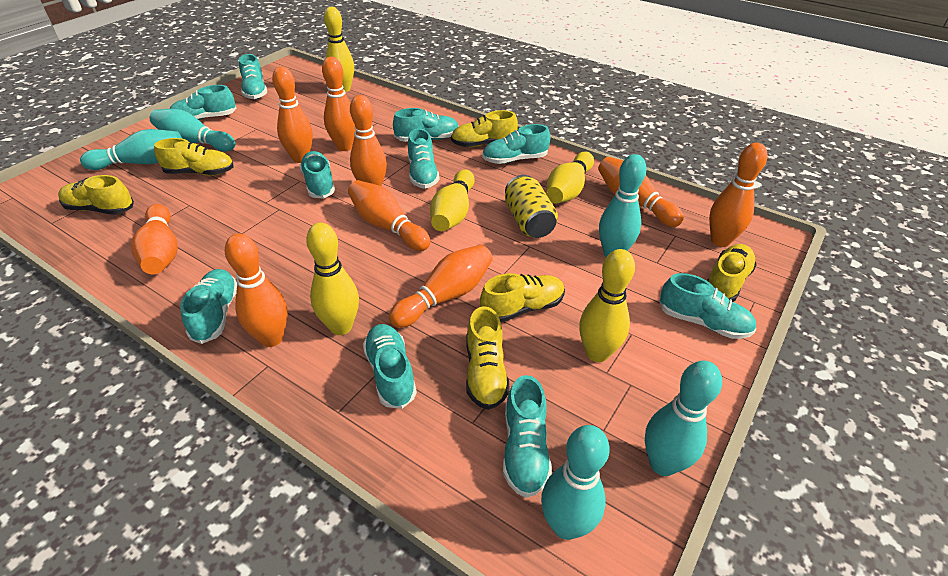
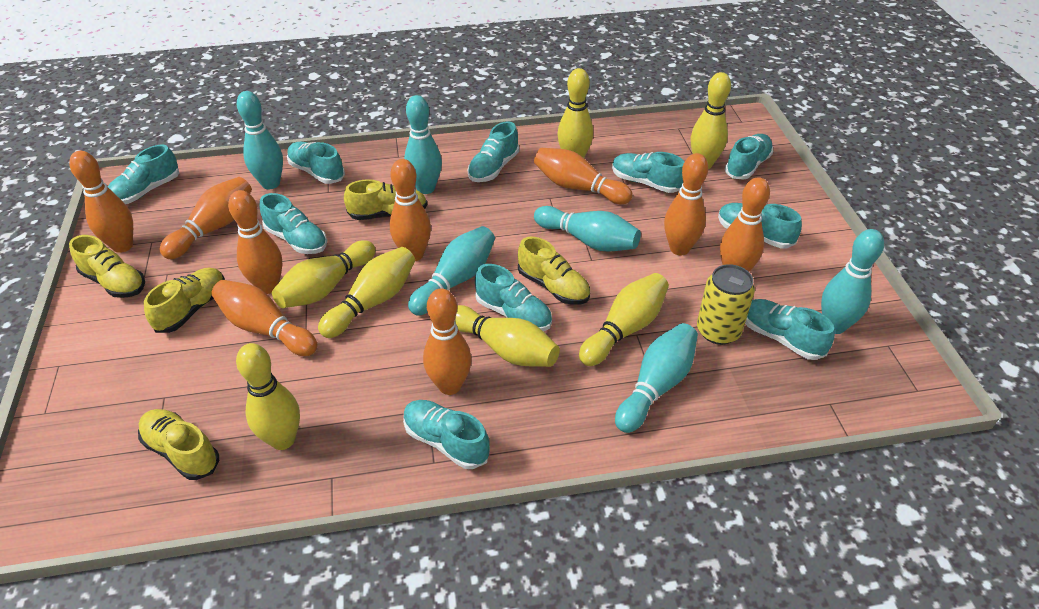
turquoise bowling pin: [80,129,182,170] [149,109,235,152] [541,425,610,540] [599,154,647,257] [645,361,722,476] = 5 -> [237,91,283,189] [404,95,442,194] [408,226,495,316] [534,206,641,252] [615,323,698,433] [821,229,884,334] = 6
yellow bowling pin: [306,223,359,335] [324,7,354,92] [430,170,475,231] [546,151,594,204] [579,249,635,362] = 5 -> [236,343,300,450] [272,240,375,308] [318,247,415,338] [455,305,560,367] [557,68,593,158] [579,273,669,366] [691,72,731,169] = 7
yellow shoe: [58,175,134,215] [154,138,234,176] [451,110,518,147] [466,306,510,410] [480,273,565,322] [707,244,757,302] = 6 -> [69,235,145,298] [138,409,219,480] [144,267,225,333] [344,179,427,220] [518,237,590,305] = 5

